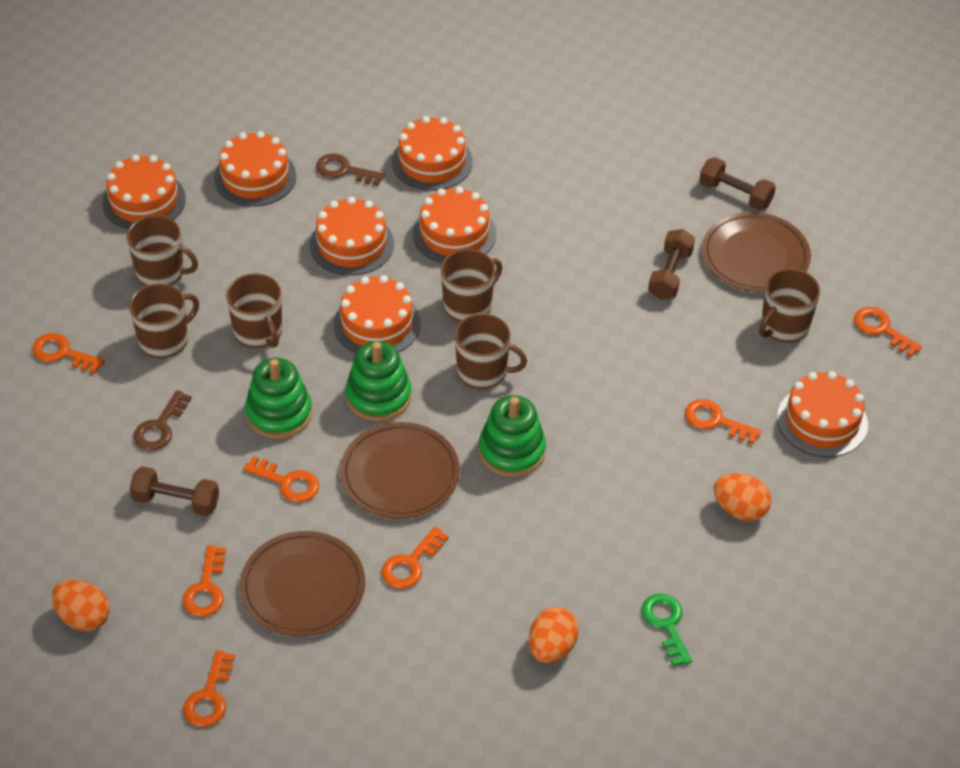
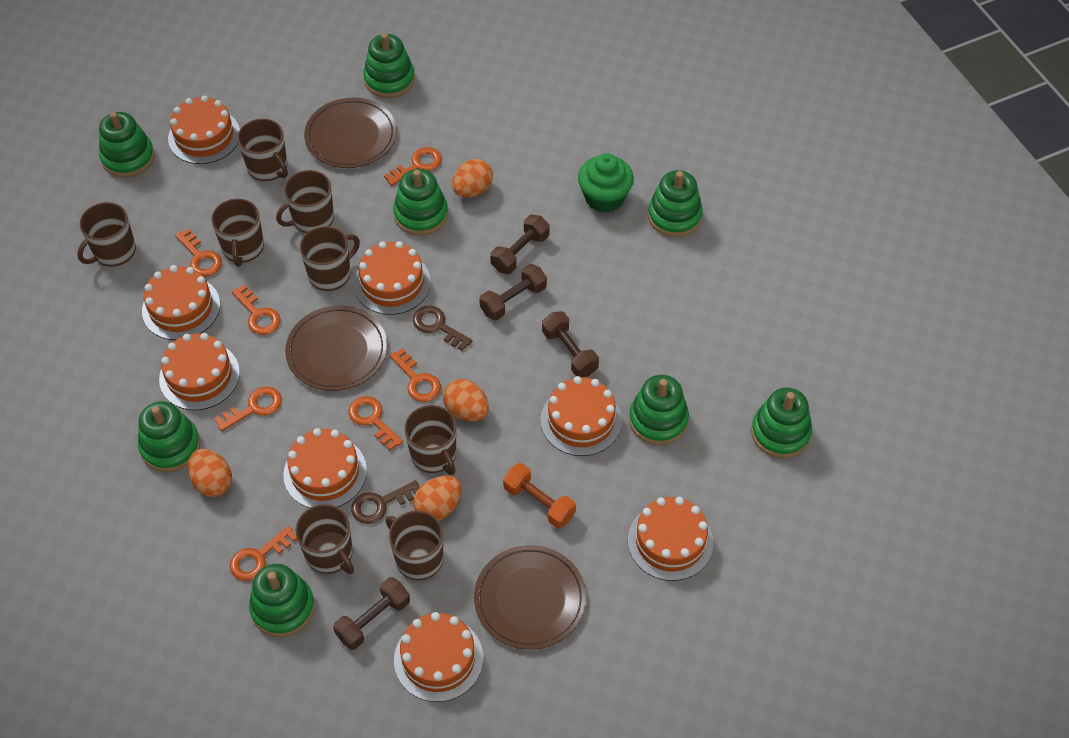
brown dumbbell: [130,466,219,516] [648,229,695,300] [699,157,776,210] = 3 -> [333,577,410,650] [479,264,547,320] [490,215,550,274] [542,311,599,377] = 4
brown mug: [127,215,198,286] [129,283,199,359] [226,273,282,348] [441,249,502,322] [455,313,527,389] [759,268,820,343] = 6 -> [77,202,136,267] [211,198,264,267] [237,119,288,181] [276,170,334,233] [295,504,354,574] [300,226,360,291] [386,511,443,580] [404,405,456,475] = 8
green cupcake: none = 0 -> [578,153,634,213] = 1
green key: [642,593,692,667] = 1 -> none = 0
green stacking toy: [245,358,312,439] [346,341,411,421] [479,395,546,477] = 3 -> [99,112,155,178] [138,401,200,472] [249,564,315,637] [363,33,415,98] [393,169,448,236] [629,375,689,445] [648,170,703,237] [751,387,812,458] = 8
orange cake: [102,154,186,230] [214,131,296,207] [310,197,394,276] [333,275,421,353] [392,116,473,191] [413,187,496,263] [777,371,868,457] = 7 -> [142,265,220,340] [159,333,240,410] [168,95,240,164] [283,428,367,508] [354,241,431,315] [394,612,483,702] [541,376,622,456] [628,497,713,581] = 8
orange dumbbell: none = 0 -> [503,463,576,528] = 1
orange egg: [51,580,110,631] [529,607,579,663] [714,473,771,521] = 3 -> [188,449,232,497] [413,476,462,521] [443,379,489,421] [452,159,493,198] = 4

